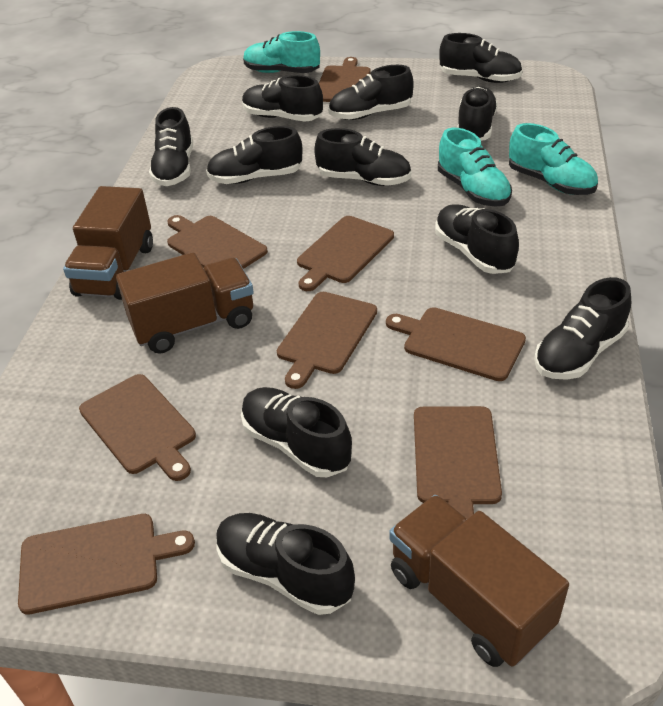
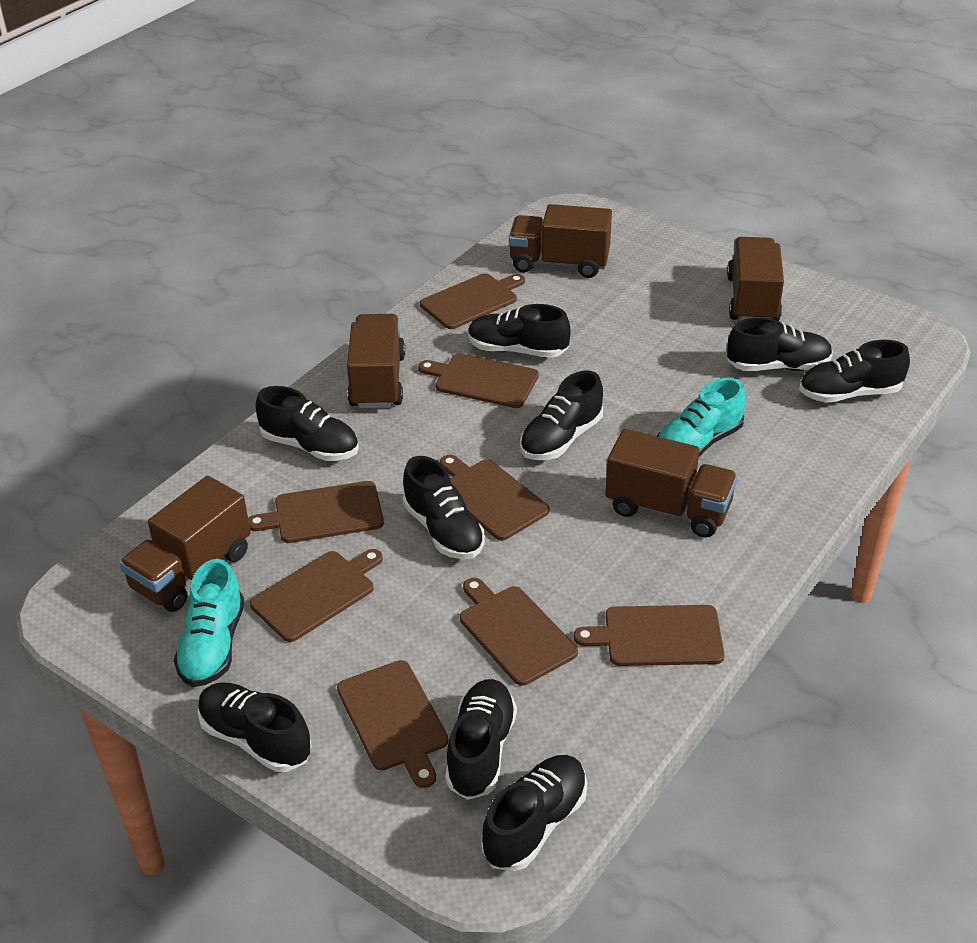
black shoe: [149,107,193,186] [206,126,302,184] [216,513,355,615] [241,387,352,477] [242,75,323,122] [314,128,411,186] [328,65,414,120] [435,204,519,274] [439,33,522,83] [457,86,498,141] [534,277,631,380] = 11 -> [197,682,311,772] [255,386,359,461] [403,456,485,559] [445,679,517,800] [468,304,570,358] [482,755,587,871] [520,371,603,460] [727,317,833,371] [799,340,910,403] = 9
brown truck: [63,186,153,300] [116,252,254,354] [389,495,569,667] = 3 -> [119,476,251,612] [347,314,405,409] [509,204,612,278] [605,429,738,538] [727,237,784,321] = 5
turquoise shoe: [243,31,320,73] [438,128,512,207] [509,123,598,195] = 3 -> [174,559,244,687] [657,378,746,457] = 2

